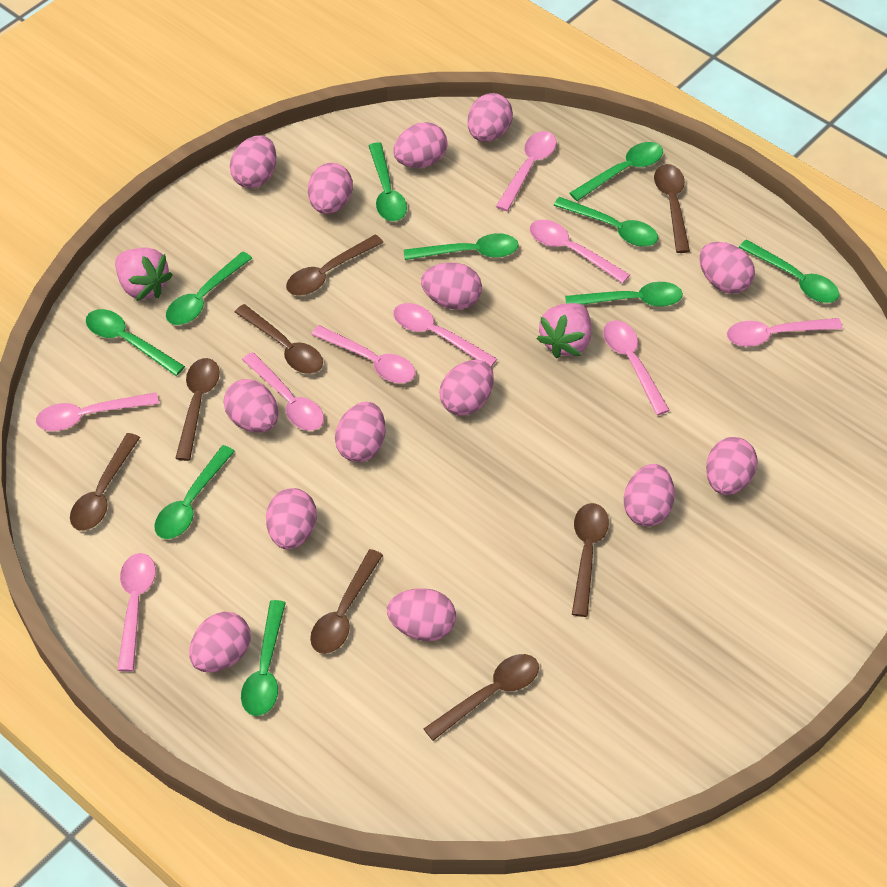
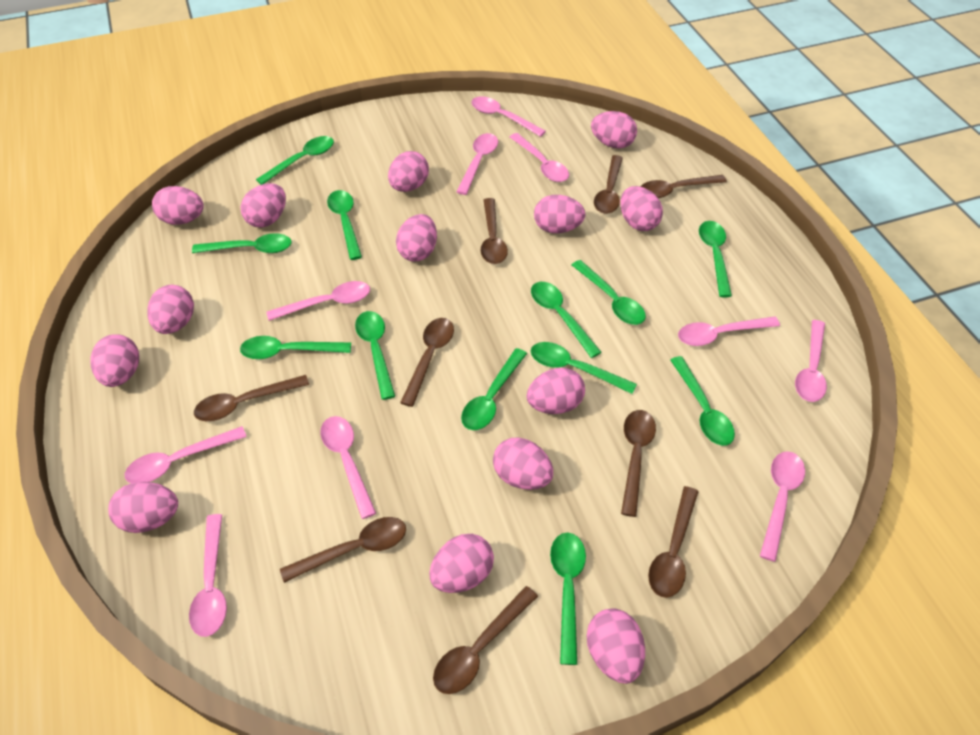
brown spoon: [70,433,140,531] [175,358,220,461] [235,304,323,374] [286,234,384,296] [310,549,383,654] [423,654,539,741] [572,503,609,617] [654,164,690,253] = 8 -> [194,375,309,421] [280,517,406,583] [400,318,454,407] [433,586,538,694] [481,198,508,264] [594,155,623,214] [621,410,656,517] [640,175,727,198] [648,486,699,598] = 9
green spoon: [86,309,185,376] [154,445,235,539] [166,252,252,325] [241,600,286,716] [368,142,407,221] [404,233,519,260] [553,197,658,247] [565,282,683,307] [570,142,663,201] [739,239,839,303] = 10 -> [192,233,292,253] [240,336,351,359] [256,136,334,185] [327,190,362,260] [355,311,395,400] [461,348,527,430] [531,282,602,358] [531,342,637,394] [550,533,586,665] [572,260,646,325] [671,356,735,446] [699,221,732,297] = 12
pink spoon: [36,392,159,431] [117,553,156,672] [242,352,324,431] [311,325,415,383] [393,303,497,367] [496,131,557,211] [530,220,630,283] [603,320,670,415] [727,318,843,347] = 9 -> [125,426,247,483] [189,514,227,637] [266,281,370,321] [320,416,376,519] [456,133,498,195] [471,96,546,137] [510,133,569,182] [678,317,780,346] [760,451,805,562] [795,320,827,402] = 10
pink strawberry: [115,247,173,301] [537,303,591,358] = 2 -> none = 0

